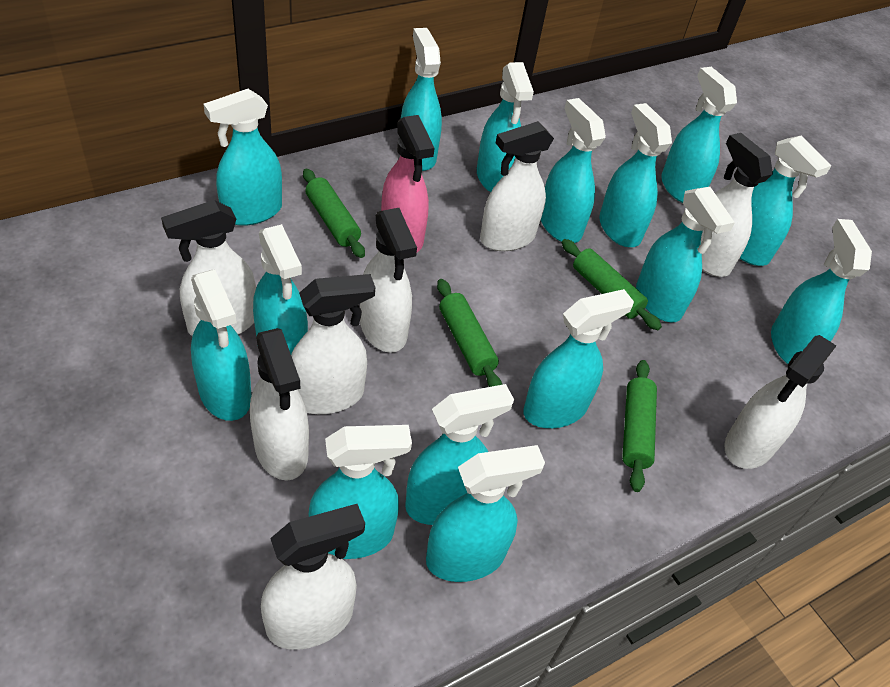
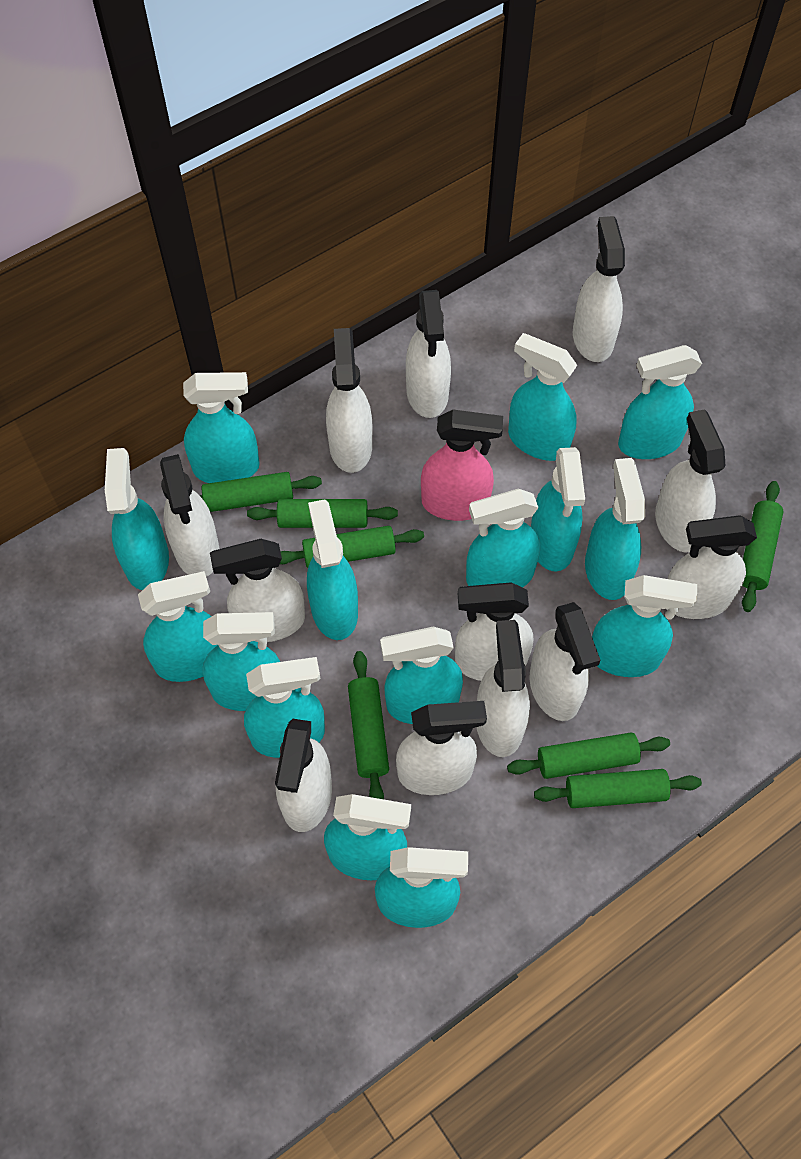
green rolling pin: [303,168,365,258] [437,279,502,387] [562,239,662,330] [622,360,657,492] = 4 -> [199,472,322,512] [247,499,398,528] [280,526,424,568] [348,651,389,799] [507,733,670,779] [534,769,702,808] [742,481,784,612] = 7
white spray bottle: [161,200,256,336] [250,328,309,481] [261,504,365,650] [291,274,375,414] [360,208,417,353] [480,121,554,251] [701,133,773,277] [724,335,836,469] = 8 -> [160,454,219,577] [210,539,305,642] [275,719,332,832] [326,328,372,473] [396,701,487,795] [406,290,451,418] [455,582,533,681] [476,620,530,757] [529,602,601,721] [573,216,625,362] [655,409,726,552] [666,515,757,619] = 12

